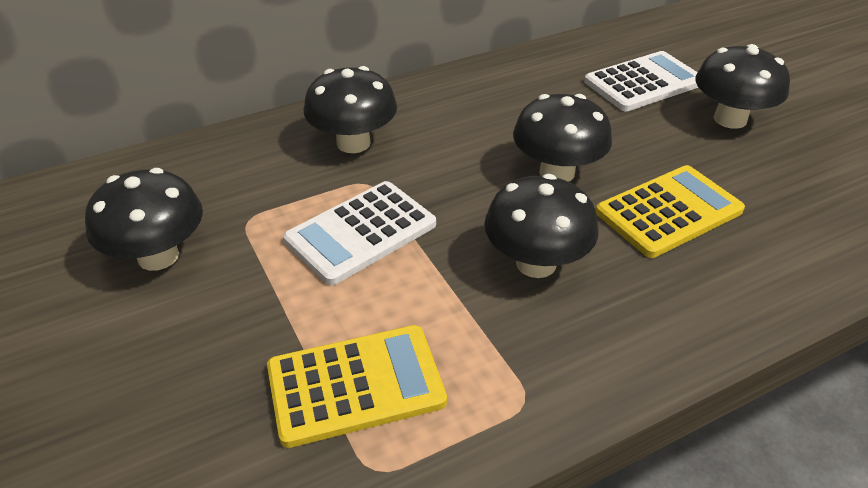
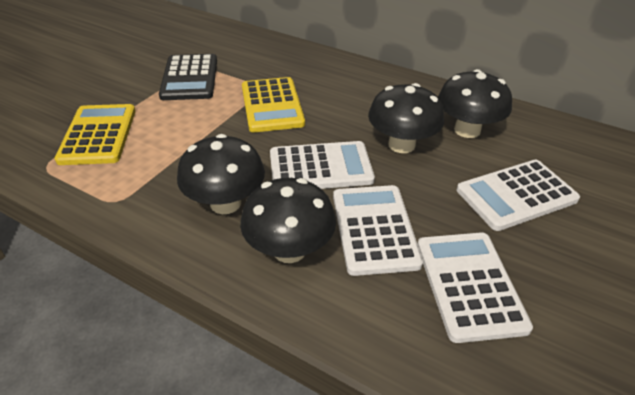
black calculator: none = 0 -> [159,54,217,100] = 1
black mushroom: [85,168,203,271] [304,66,397,153] [484,174,598,278] [513,94,612,182] [696,44,790,129] = 5 -> [177,134,265,214] [240,178,336,263] [368,83,444,153] [438,69,512,138] = 4
white calculator: [283,181,436,285] [584,51,699,111] = 2 -> [270,141,375,189] [333,185,423,276] [418,233,533,343] [457,160,580,231] = 4

